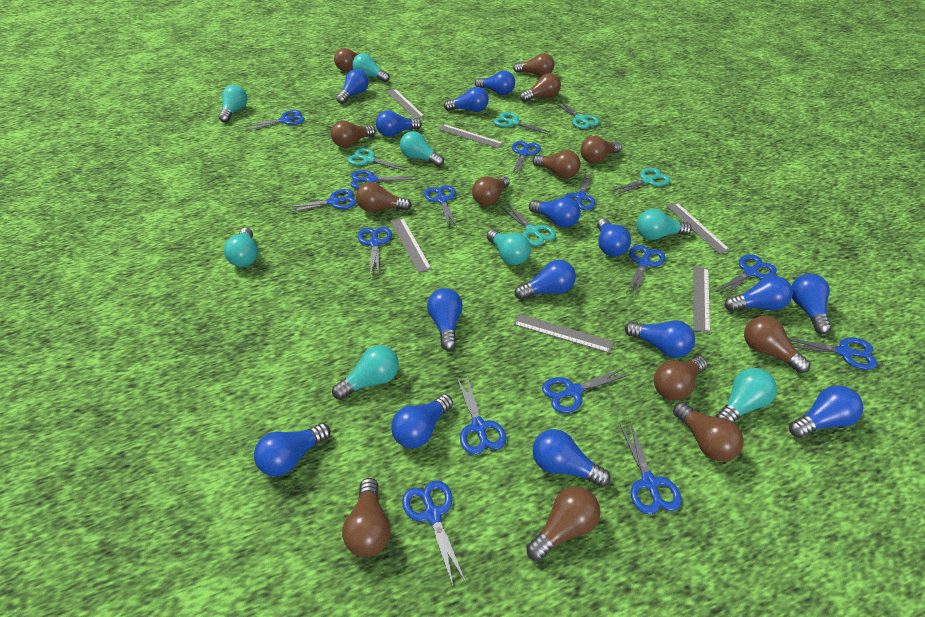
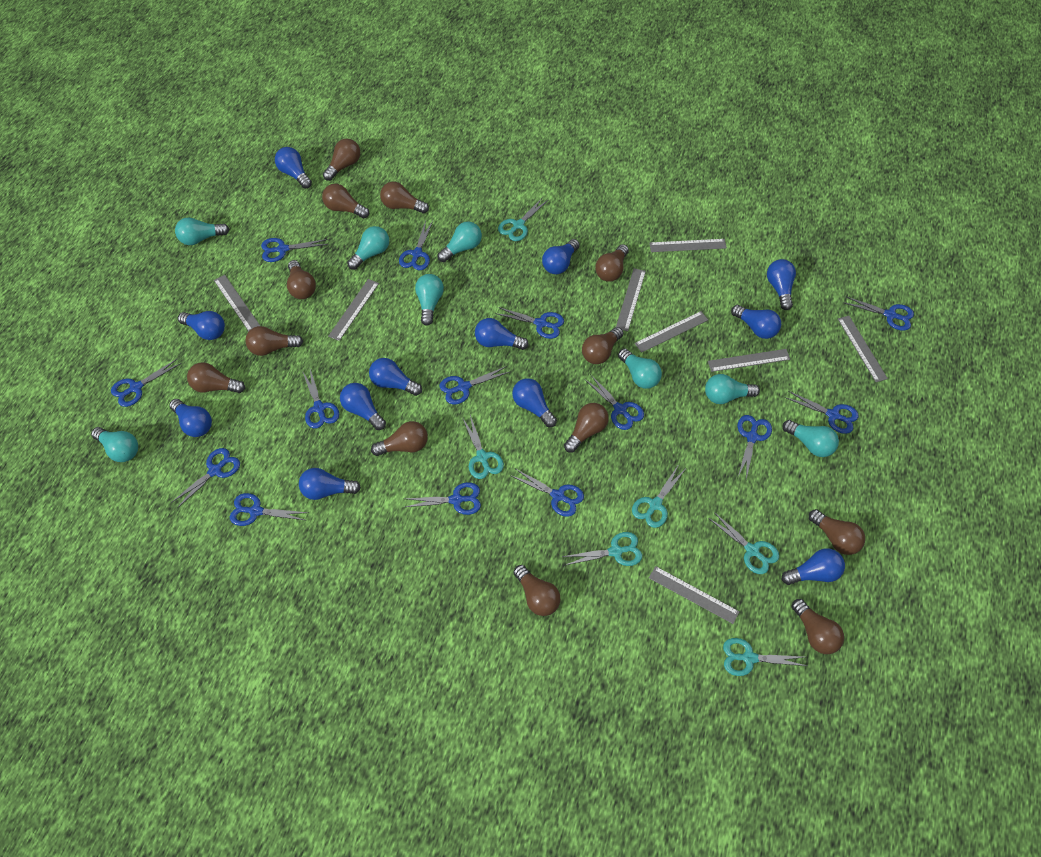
blue light bulb: [254,423,331,476] [336,69,369,104] [376,110,422,137] [391,394,453,448] [427,288,463,351] [444,87,489,112] [475,71,515,95] [515,260,576,300] [529,197,581,228] [533,429,611,487] [597,218,631,257] [625,320,695,358] [725,276,793,312] [789,385,863,438] [791,274,831,334] = 15 -> [169,399,212,437] [178,311,225,340] [275,147,312,188] [299,468,361,500] [340,383,386,430] [369,358,422,396] [475,318,529,350] [512,378,557,427] [542,239,580,274] [731,305,781,339] [767,259,796,310] [782,548,845,585] = 12
grey ruler: [386,89,425,119] [391,218,432,273] [438,124,504,148] [513,314,614,353] [666,202,730,254] [693,266,710,333] = 6 -> [214,275,260,331] [328,279,379,341] [616,268,646,331] [635,311,708,353] [649,566,740,624] [650,239,727,252] [708,349,790,372] [838,316,888,382] = 8
turquoise scissors: [347,148,409,171] [493,112,551,134] [500,203,556,246] [554,100,599,129] [610,168,670,196] = 5 -> [462,415,504,479] [498,197,548,241] [562,532,642,566] [632,464,685,528] [708,512,779,574] [723,638,807,676] = 6

